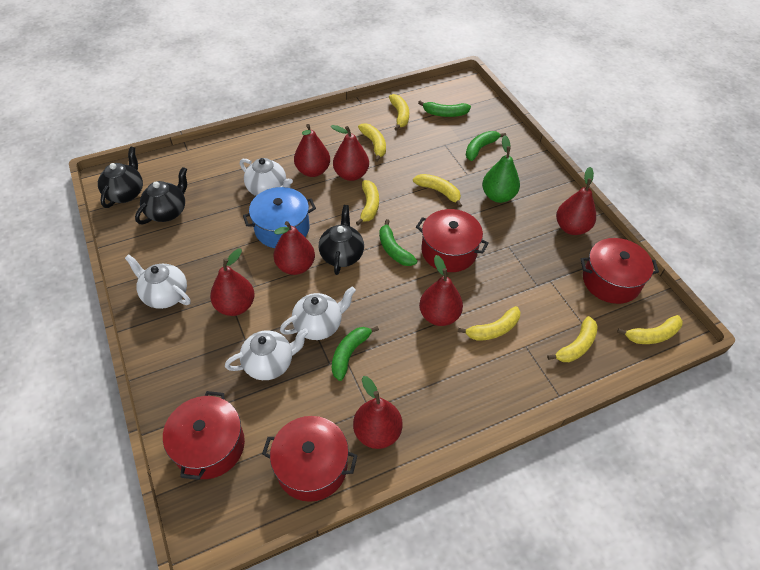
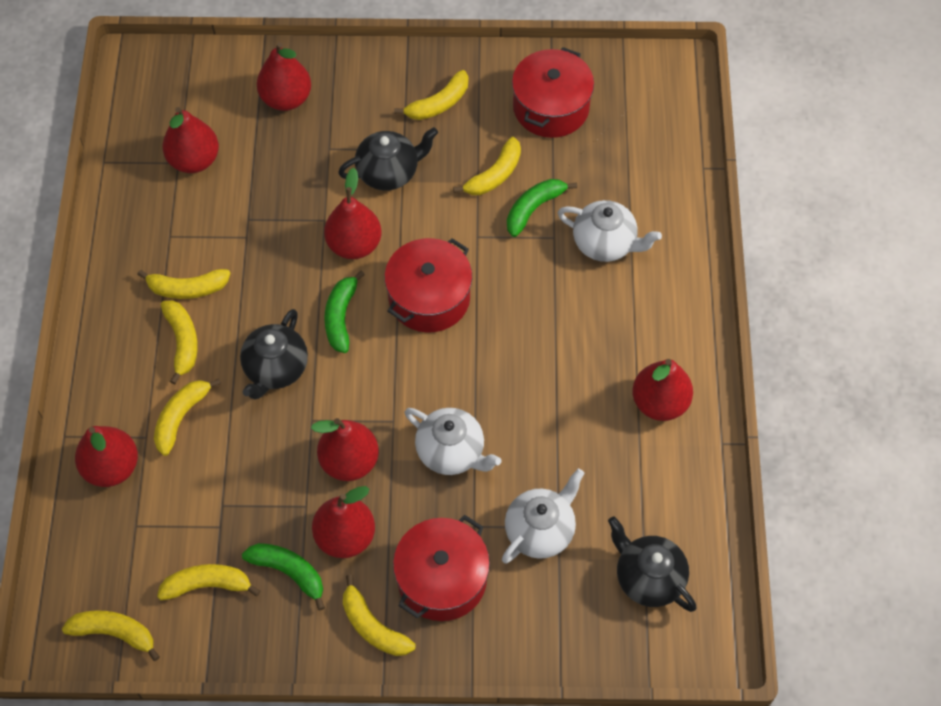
blue pot: [243,187,316,248] = 1 -> none = 0
green banana: [332,326,379,381] [379,219,417,266] [418,101,471,117] [466,131,506,161] = 4 -> [242,543,325,610] [324,270,365,353] [507,179,577,237] = 3
green pear: [482,135,520,203] = 1 -> none = 0
red pot: [163,391,245,480] [262,416,358,502] [416,209,488,272] [581,238,659,304] = 4 -> [384,238,472,333] [393,515,490,621] [512,47,594,138] = 3
white teapot: [125,254,191,309] [225,328,309,380] [240,158,293,196] [280,286,356,340] = 4 -> [405,408,502,475] [502,469,584,564] [558,200,662,262] = 3
yellow banana: [356,180,379,225] [358,123,386,162] [389,94,409,131] [413,174,462,207] [458,306,521,341] [547,316,598,362] [617,315,683,344] = 7 -> [62,611,160,661] [137,269,230,299] [154,379,221,456] [157,564,260,600] [161,300,198,385] [343,575,416,656] [394,70,468,120] [453,137,521,195] = 8

